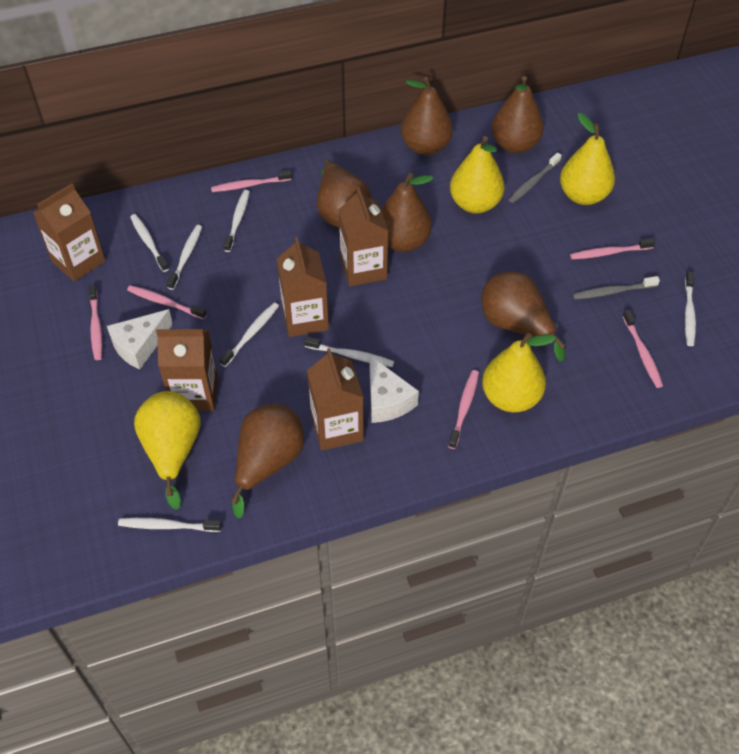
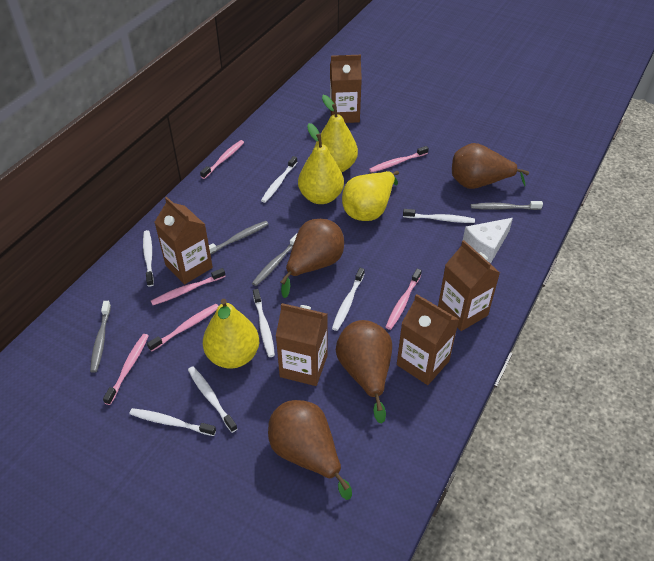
brown pear: [231,404,304,518] [317,159,372,228] [381,173,433,252] [401,77,453,155] [481,272,566,361] [491,76,544,153] = 6 -> [268,400,352,500] [281,219,344,298] [336,320,392,424] [452,143,529,189] = 4
grey toothbrush: [509,153,562,203] [573,276,660,300] = 2 -> [90,301,111,373] [209,221,269,255] [252,233,297,286] [471,201,543,210] = 4
white cheese: [107,309,173,370] [370,355,419,423] = 2 -> [463,218,513,263] = 1

